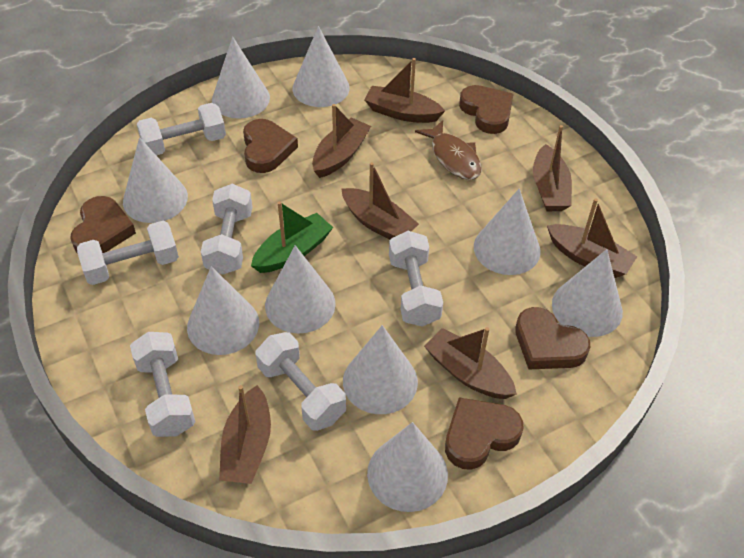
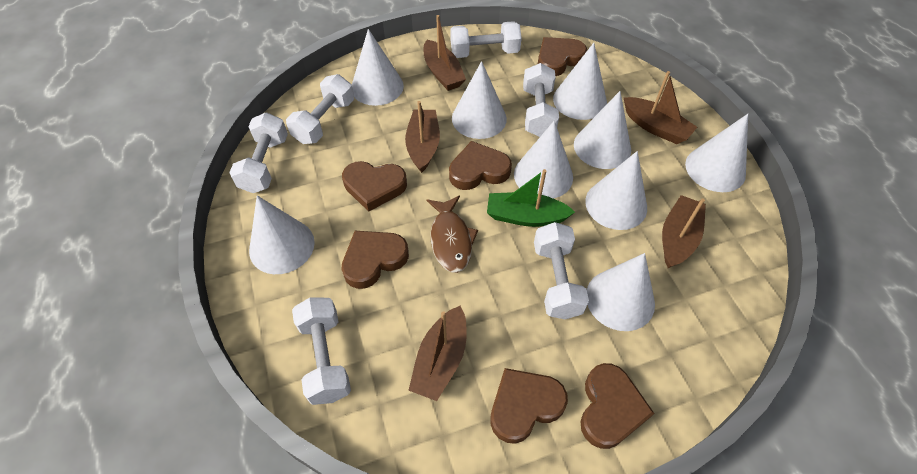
brown boat: [219,385,271,484] [312,104,371,178] [342,162,419,239] [364,58,445,123] [424,327,517,399] [533,125,572,211] [547,198,637,278] = 7 -> [405,101,440,173] [409,306,466,401] [424,15,466,91] [624,71,697,144] [662,195,706,268] = 5
brown heart: [70,196,136,254] [243,119,298,173] [445,398,524,470] [459,85,513,134] [515,307,590,369] = 5 -> [341,231,409,289] [342,161,407,212] [449,141,512,190] [490,368,568,444] [538,37,587,76] [580,363,654,449] = 6

